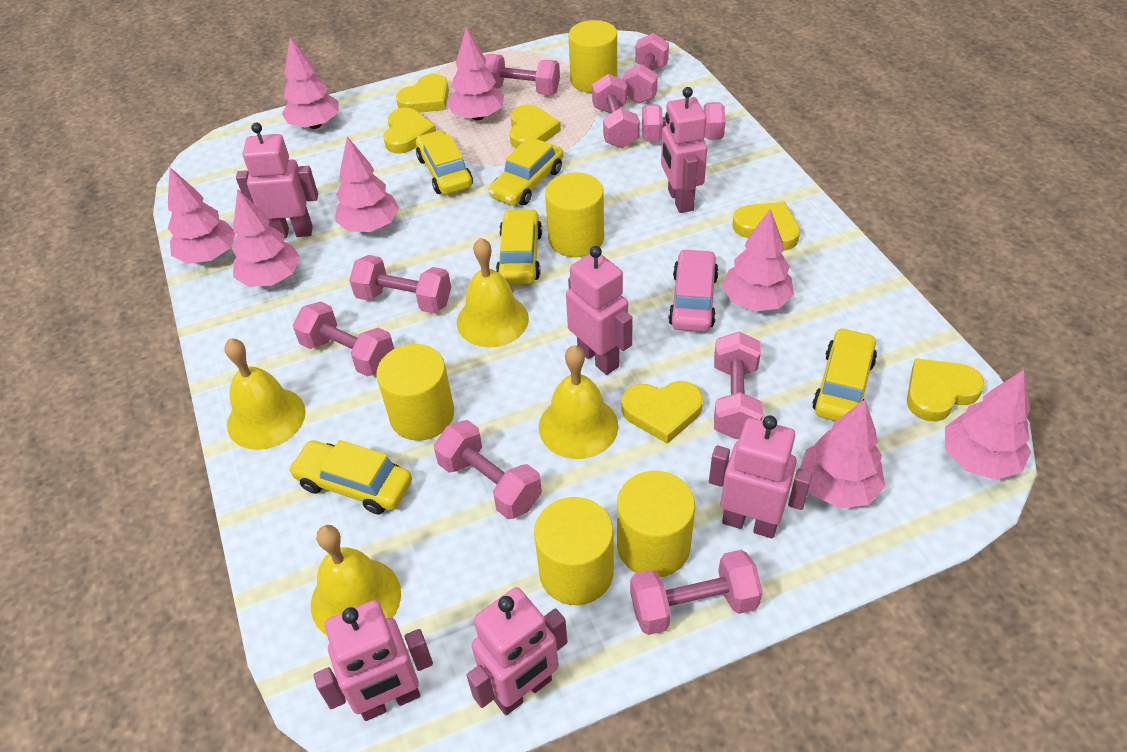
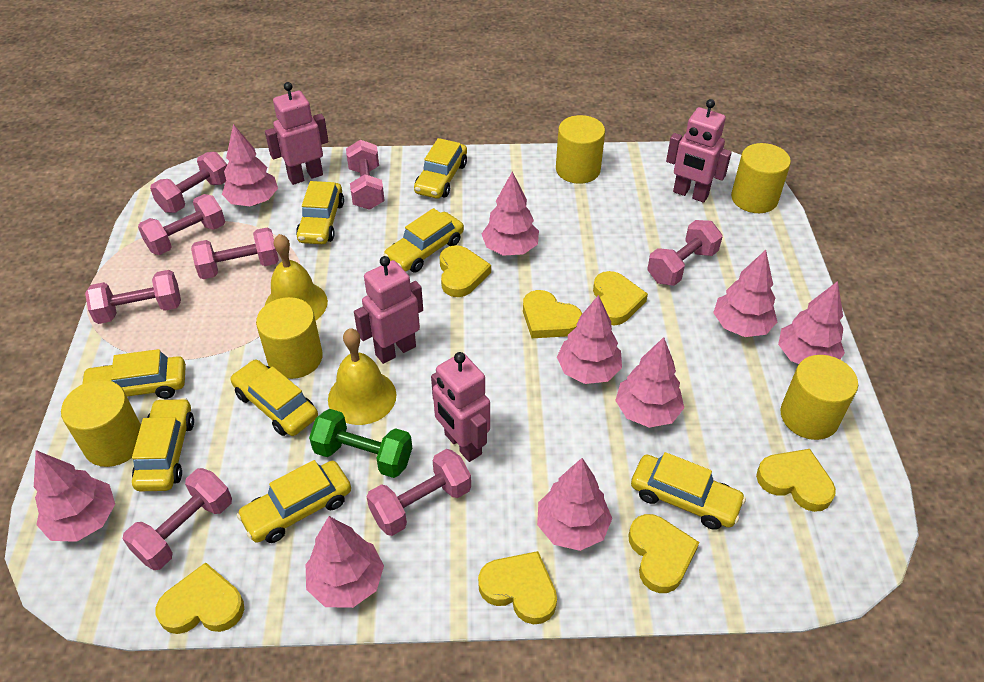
green dumbbell: none = 0 -> [309,409,412,478] = 1
pink car: [668,249,719,332] = 1 -> none = 0
pink dumbbell: [293,301,394,377] [349,255,451,313] [434,420,542,519] [484,54,560,95] [592,74,640,148] [623,33,669,103] [630,550,763,635] [642,102,725,142] [714,332,763,439] = 9 -> [85,270,181,324] [123,468,232,570] [138,194,225,255] [150,152,227,213] [191,227,279,279] [346,140,385,210] [367,449,471,536] [647,220,723,286] = 8
pink robot: [236,123,318,238] [314,600,433,721] [466,587,568,715] [566,246,633,375] [661,87,707,213] [709,415,813,538] = 6 -> [265,82,329,185] [354,256,423,364] [431,352,490,462] [666,99,732,203] = 4
pink tree: [168,167,236,264] [232,189,300,287] [282,37,338,129] [335,136,399,232] [447,27,504,120] [722,209,794,312] [800,400,885,508] [945,370,1031,480] = 8 -> [34,450,115,542] [222,124,278,206] [306,516,384,608] [482,172,539,256] [537,458,612,551] [557,295,622,384] [615,337,684,428] [713,250,777,337] [778,281,845,364] = 9
yellow bell: [225,338,306,450] [311,525,401,635] [457,238,529,347] [539,345,618,459] = 4 -> [265,234,328,320] [328,328,396,425] = 2
yellow car: [289,440,412,515] [416,130,473,195] [488,137,564,206] [496,209,542,284] [812,328,877,421] = 5 -> [82,349,186,399] [132,398,194,491] [230,359,318,436] [237,460,351,543] [296,181,344,244] [383,208,464,273] [414,138,467,199] [631,452,746,530] = 8
yellow heart: [383,107,436,154] [396,74,449,113] [509,104,561,149] [621,381,703,444] [732,202,800,251] [907,358,985,421] = 6 -> [156,562,244,634] [439,245,491,297] [478,551,557,624] [523,290,582,338] [593,271,648,325] [629,514,699,593] [756,449,836,512] = 7

